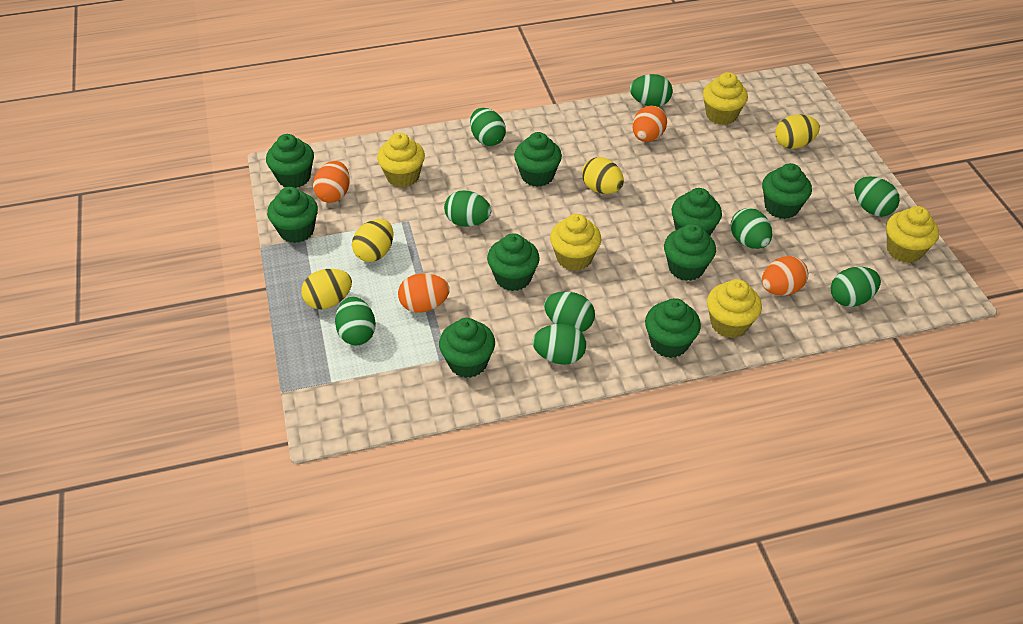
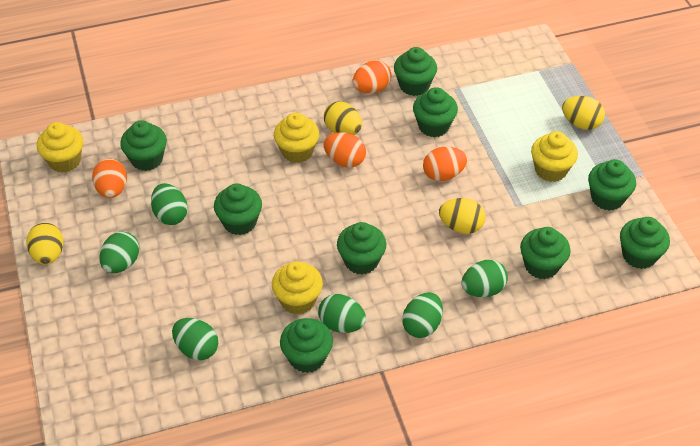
green egg: [335,297,376,345] [444,190,491,227] [470,108,506,146] [532,324,586,365] [544,291,595,332] [630,74,673,107] [731,208,772,249] [831,267,881,307] [854,176,900,217] = 9 -> [100,232,139,273] [151,183,188,225] [172,318,218,360] [318,294,366,333] [402,292,443,338] [462,260,508,297] = 6
yellow cupcake: [377,133,425,187] [550,214,601,271] [703,72,748,125] [707,279,762,338] [886,206,939,263] = 5 -> [37,122,83,173] [272,261,323,315] [274,113,319,163] [531,131,578,182] = 4

